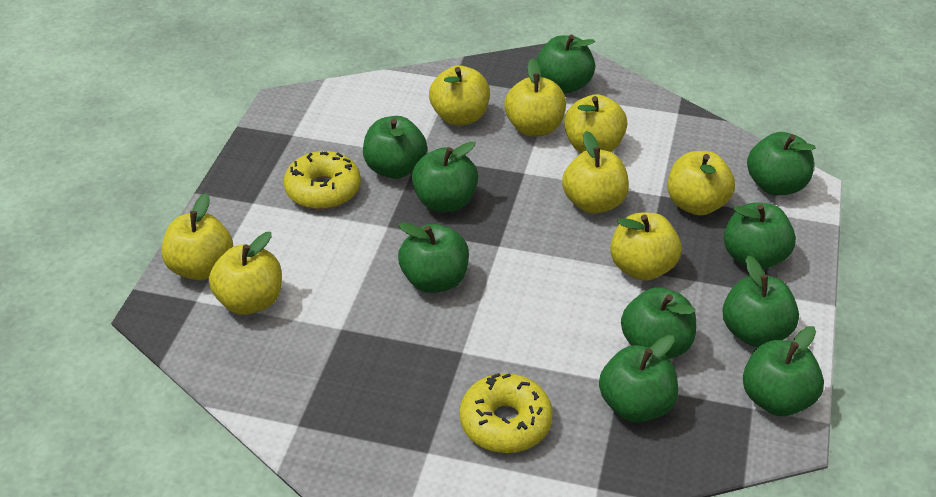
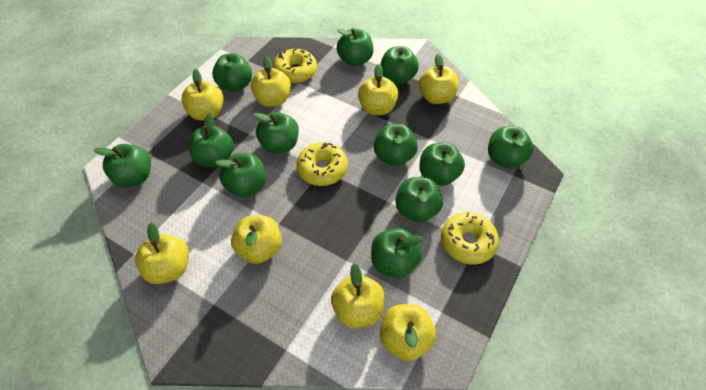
green apple: [363,116,427,179] [398,222,469,293] [412,141,478,212] [536,35,595,94] [599,335,678,422] [621,287,696,359] [722,256,799,347] [724,203,796,270] [743,326,824,416] [747,132,815,195] = 10 -> [94,144,151,187] [189,113,234,167] [212,53,252,92] [215,153,266,197] [253,112,299,154] [336,28,374,66] [371,228,424,278] [374,124,418,166] [380,46,419,84] [395,177,443,223] [419,142,465,186] [488,126,534,169] = 12
yellow donut: [284,151,361,210] [459,373,553,453] = 2 -> [273,49,317,83] [296,142,348,186] [441,212,499,264] = 3

